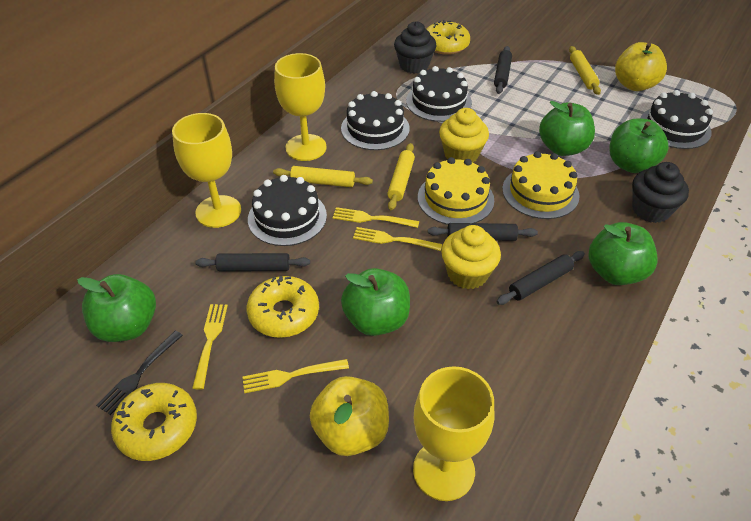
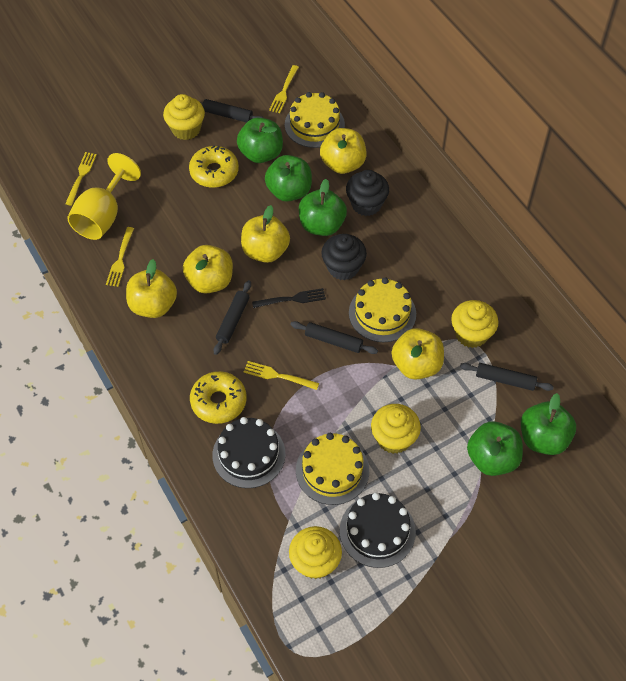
black cake: [248,175,327,246] [341,91,410,150] [406,66,472,122] [640,90,713,149] = 4 -> [212,417,285,488] [340,492,416,568] = 2
yellow apple: [310,376,389,456] [615,42,667,91] = 2 -> [126,259,177,318] [183,245,233,293] [241,205,290,263] [320,128,367,174] [392,328,444,380] = 5
yellow cake: [418,157,494,225] [502,151,580,219] = 2 -> [285,92,345,148] [296,433,369,505] [349,277,416,342] = 3
yellow cupcake: [439,108,489,163] [441,225,501,289] = 2 -> [163,94,205,140] [289,526,342,579] [371,404,421,454] [451,300,498,348] = 4
yellow donut: [111,383,197,461] [247,276,319,338] [427,20,470,55] = 3 -> [189,146,239,188] [190,371,247,424] = 2
yellow goblet: [172,113,241,228] [274,53,327,161] [413,366,495,501] = 3 -> [68,153,141,240] = 1
yellow rolling pin: [273,166,373,187] [387,143,415,210] [569,46,601,95] = 3 -> none = 0

